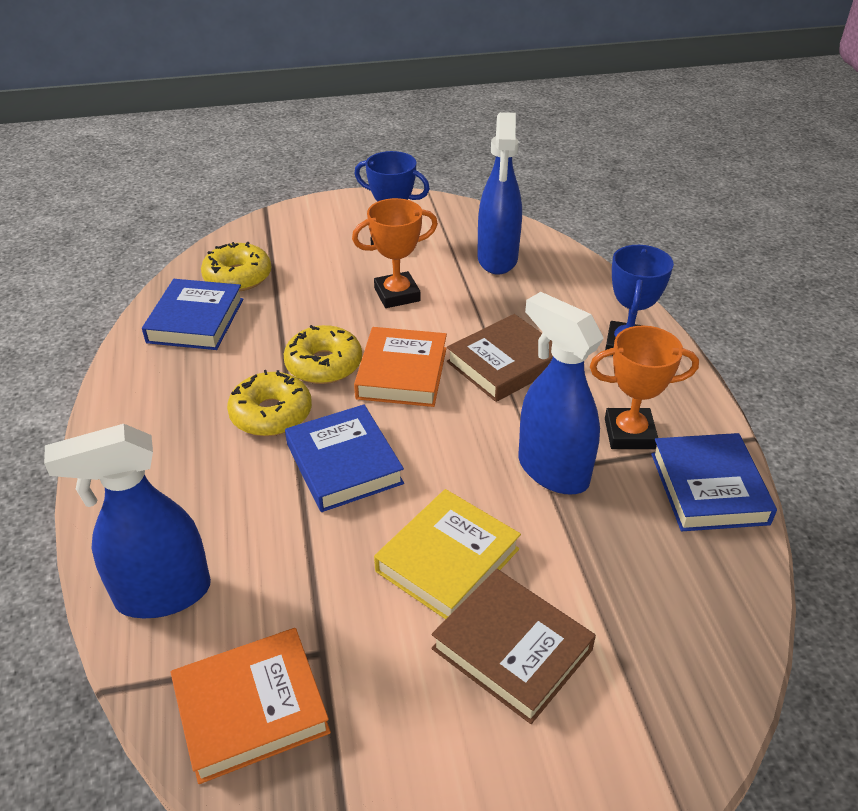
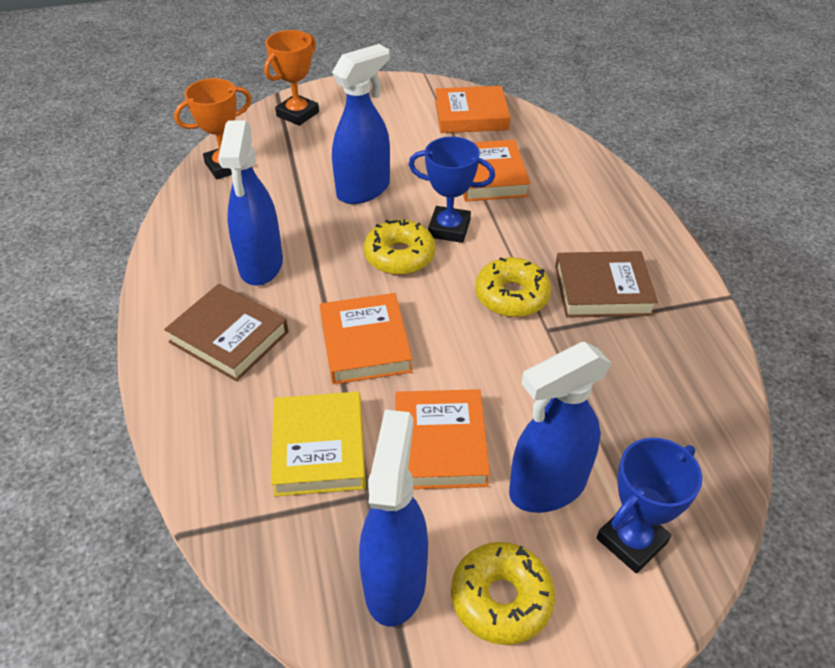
blue book: [142,279,243,350] [285,404,404,512] [651,433,777,531] = 3 -> none = 0
blue spray bottle: [44,424,211,618] [477,112,522,275] [518,292,604,494] = 3 -> [218,120,283,286] [332,44,390,204] [359,410,428,627] [509,342,612,513] = 4
orange book: [170,628,331,784] [354,327,447,407] = 2 -> [320,293,413,384] [395,389,490,489] [435,86,510,133] [463,139,531,202] = 4

